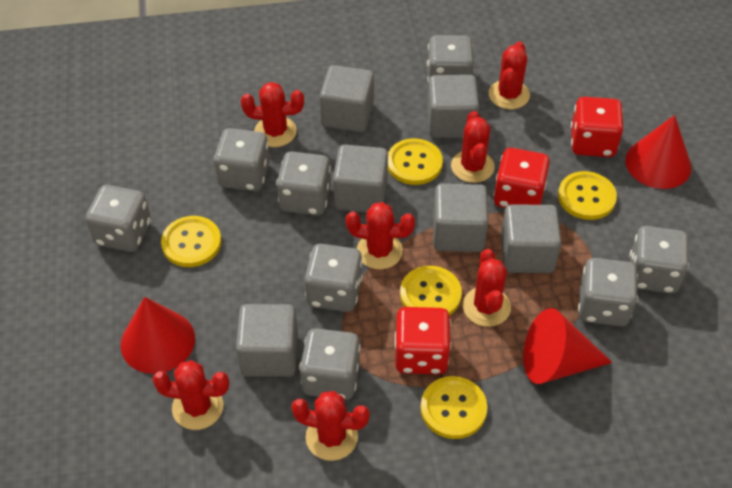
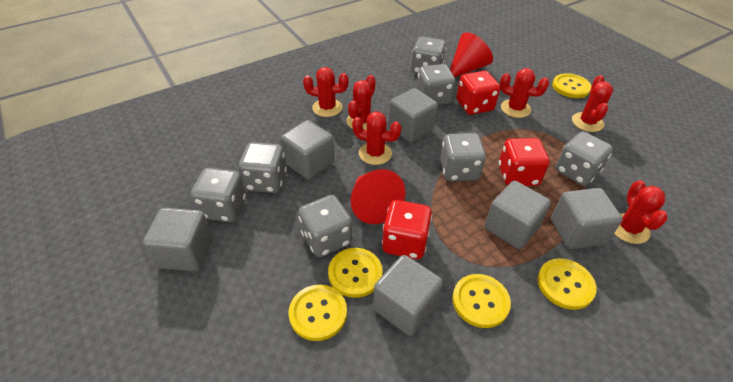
grey dice: [86,185,151,252] [214,128,270,191] [276,152,331,215] [299,328,360,400] [305,244,363,312] [427,35,474,85] [578,258,638,326] [630,226,689,294] = 8 -> [190,168,246,222] [239,142,287,193] [298,195,352,257] [411,37,446,74] [416,64,456,105] [440,133,486,181] [556,131,613,186] = 7
red cactus: [152,360,229,430] [241,82,304,147] [291,391,370,461] [346,202,415,269] [451,111,495,183] [463,249,511,327] [489,42,530,109] = 7 -> [303,67,349,117] [347,75,376,130] [352,112,401,165] [500,68,549,118] [572,75,613,132] [614,180,667,244] = 6
red cone: [121,297,195,374] [523,308,612,384] [625,115,691,189] = 3 -> [351,169,406,224] [450,32,493,77] = 2

